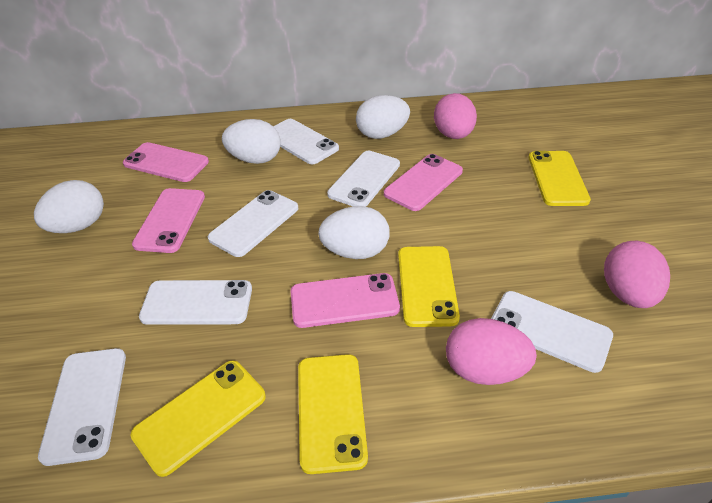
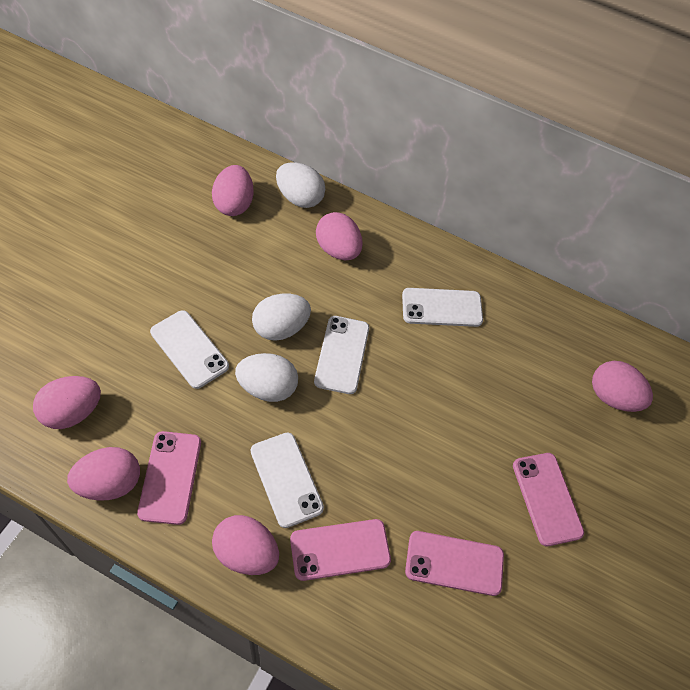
pink egg: [434,93,477,139] [446,318,537,385] [604,241,670,308] = 3 -> [33,376,101,429] [67,447,140,501] [212,165,254,216] [212,515,279,575] [316,212,363,260] [592,361,653,412] = 6
white egg: [34,180,104,233] [222,119,281,164] [318,206,390,259] [356,95,410,139] = 4 -> [235,353,298,402] [252,294,311,341] [276,162,325,208] = 3
white phone: [38,348,126,466] [139,280,252,325] [208,190,298,257] [273,119,339,164] [327,151,400,207] [491,291,613,373] = 6 -> [150,310,229,389] [251,432,324,528] [314,316,369,394] [402,288,483,327] = 4
yellow phone: [130,361,266,477] [298,354,368,474] [398,246,460,327] [529,151,591,206] = 4 -> none = 0

